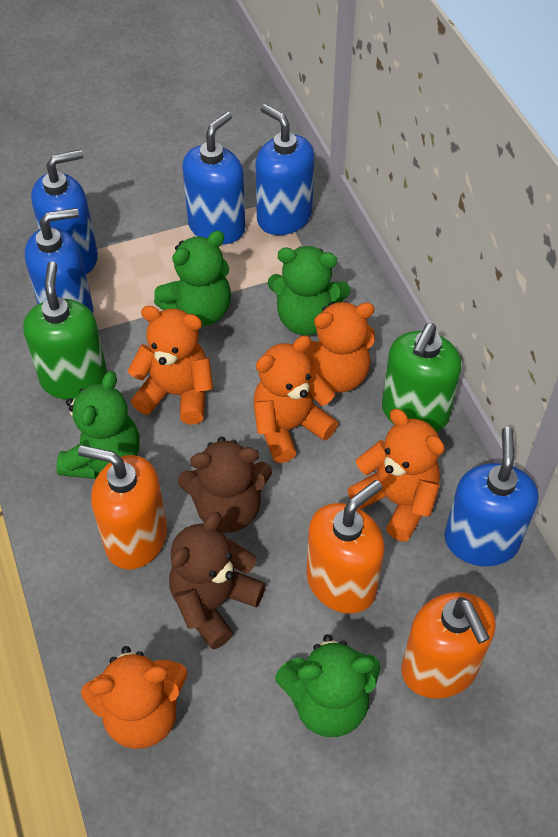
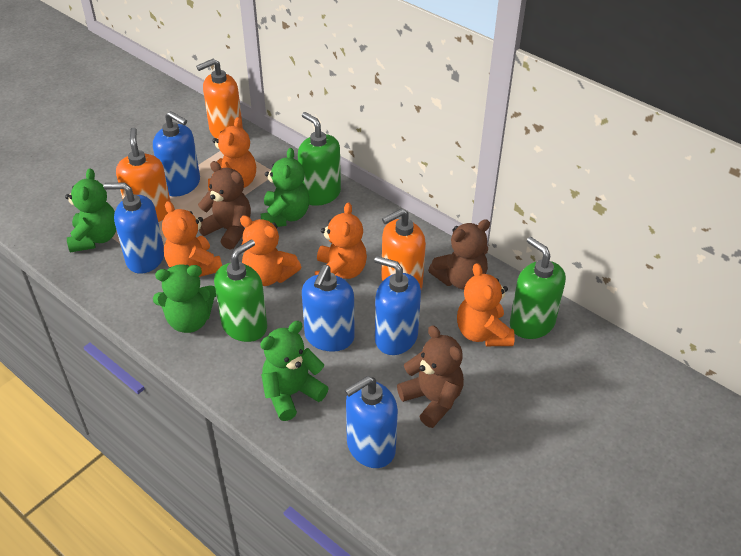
brown teddy bear: [169,512,266,650] [178,437,272,533] = 2 -> [198,161,251,250] [397,325,464,428] [428,219,490,290] = 3
green soap dispenser: [23,261,107,400] [382,323,462,432] = 2 -> [214,240,267,342] [298,112,341,206] [510,237,566,339] = 3

